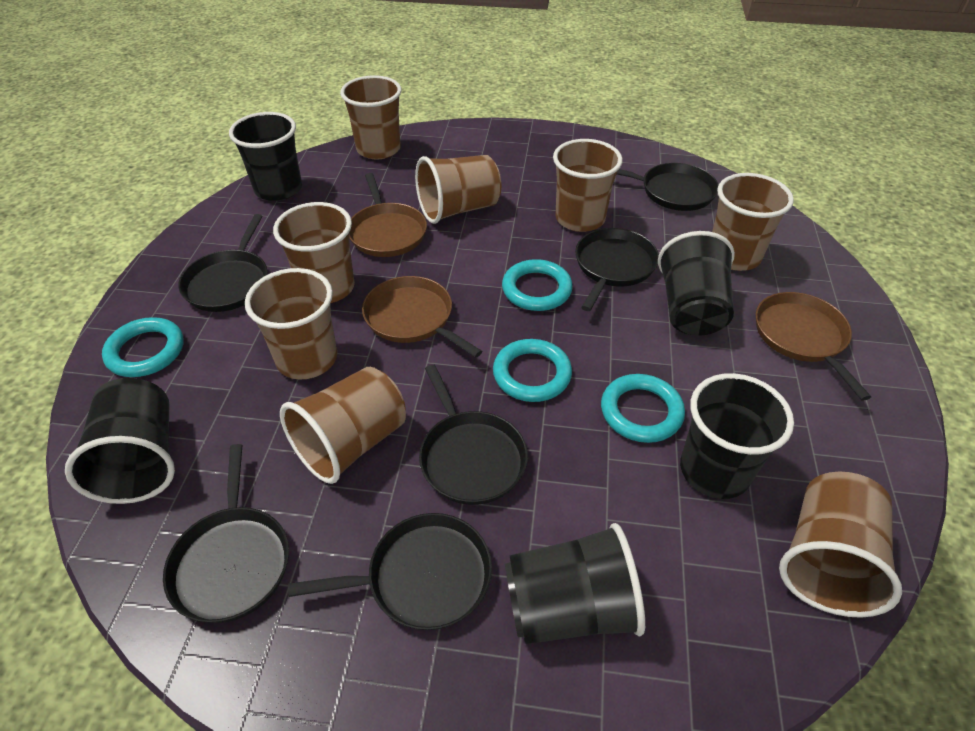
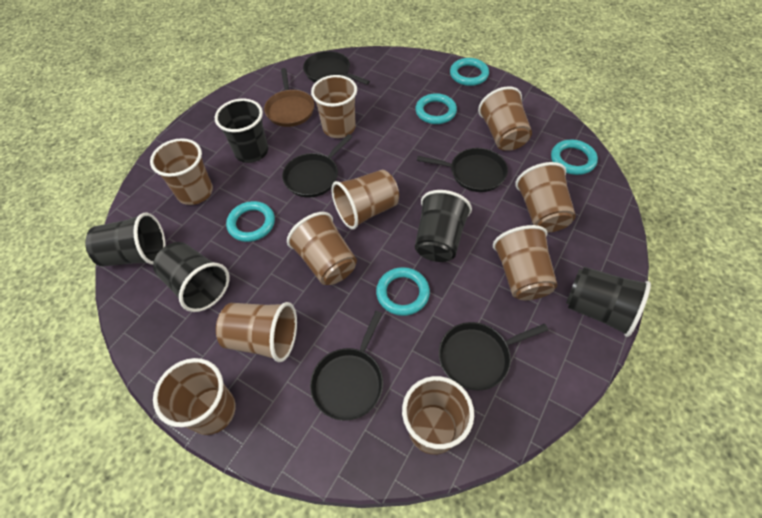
black pan: [163,444,289,623] [178,214,267,312] [288,513,492,630] [419,365,528,505] [575,228,659,311] [617,163,718,211] = 6 -> [282,134,352,198] [303,51,370,85] [310,311,383,421] [417,148,508,192] [439,322,548,391] = 5
brown cup: [245,268,337,380] [273,202,355,303] [280,367,406,484] [340,75,402,160] [415,155,501,224] [553,139,623,232] [712,173,794,271] [779,472,902,618] = 8 -> [150,138,213,205] [153,358,236,435] [216,302,297,362] [287,212,357,285] [311,75,357,138] [331,170,399,230] [402,376,474,455] [478,86,532,151] [493,225,557,300] [515,162,576,233] = 10
brown pan: [349,173,427,257] [362,276,482,358] [755,292,871,401] = 3 -> [264,68,314,127] = 1
turquoise ring: [102,317,183,377] [493,339,572,402] [502,259,573,311] [601,374,685,443] = 4 -> [226,201,275,242] [376,267,430,316] [415,93,457,124] [450,58,489,86] [551,140,598,175] = 5

